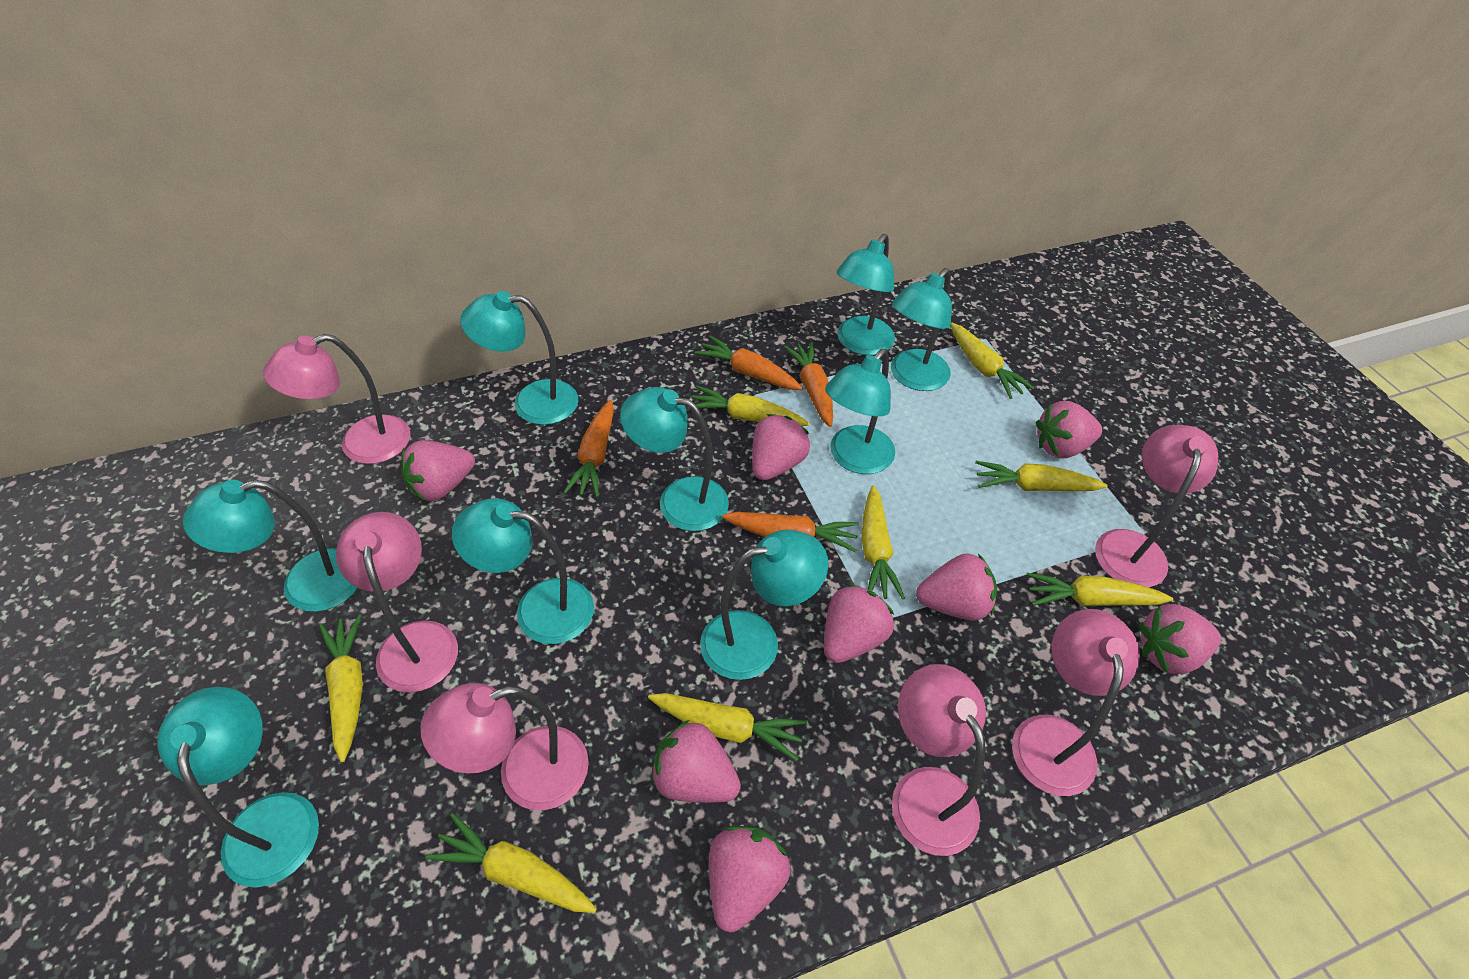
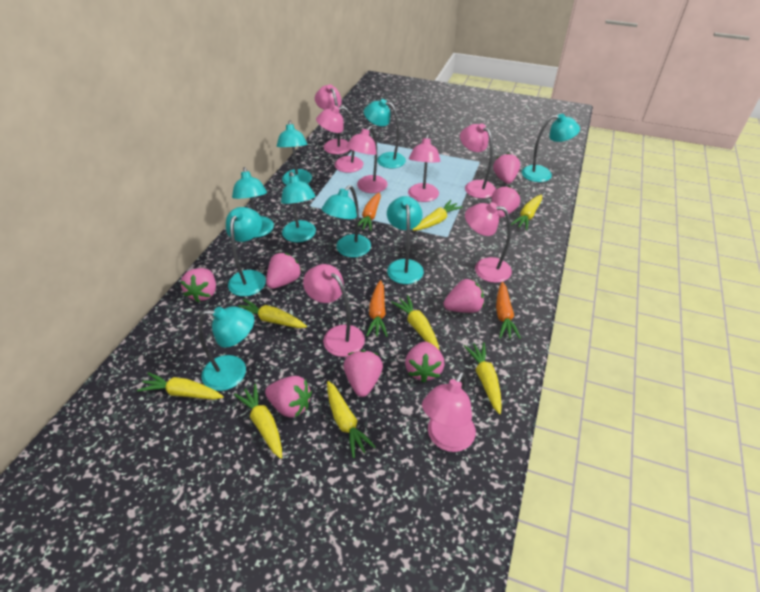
orange carrot: [563,400,614,497] [694,335,803,390] [722,512,859,552] [784,342,833,427] = 4 -> [358,192,381,231] [366,280,388,337] [496,282,521,339] = 3
pink lamp: [263,334,411,464] [336,512,458,693] [420,683,589,810] [892,664,986,856] [1012,609,1140,796] [1095,425,1218,587] = 6 -> [303,264,365,357] [315,84,350,154] [316,105,363,173] [346,126,388,193] [408,134,440,202] [422,371,476,452] [460,123,496,198] [465,202,512,283] = 8

